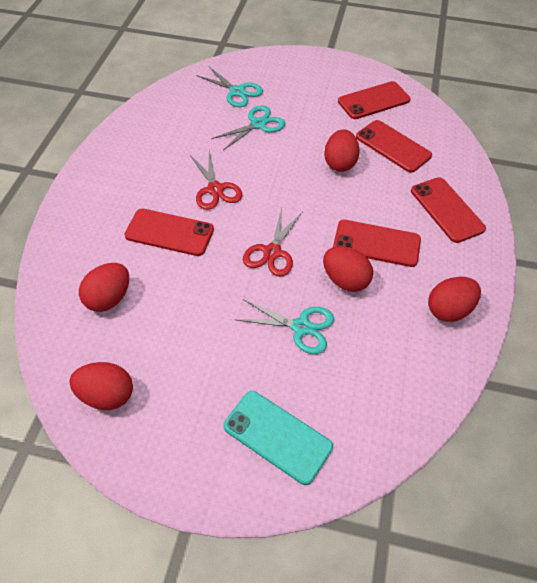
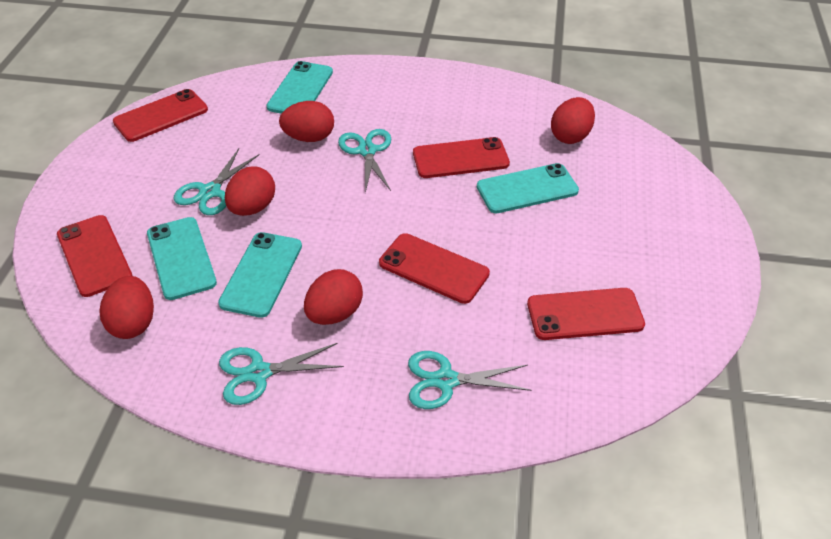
red scissors: [190,151,242,210] [243,208,302,277] = 2 -> none = 0
turquoise phone: [223,391,333,485] = 1 -> [147,217,217,300] [218,232,302,318] [266,61,333,114] [477,163,579,213] = 4
turquoise scissors: [196,67,263,107] [211,105,286,150] [235,299,334,354] = 3 -> [174,148,259,215] [219,343,344,405] [338,129,391,193] [408,351,532,409] = 4

